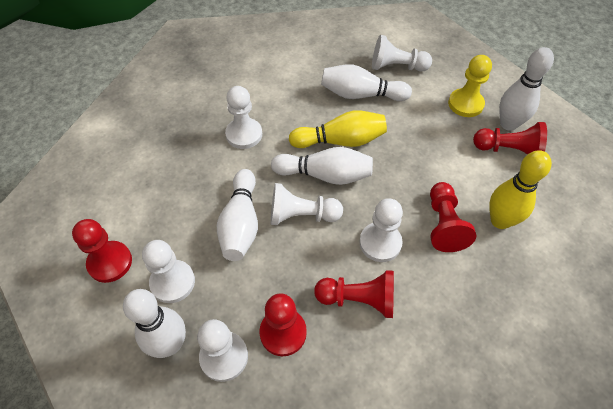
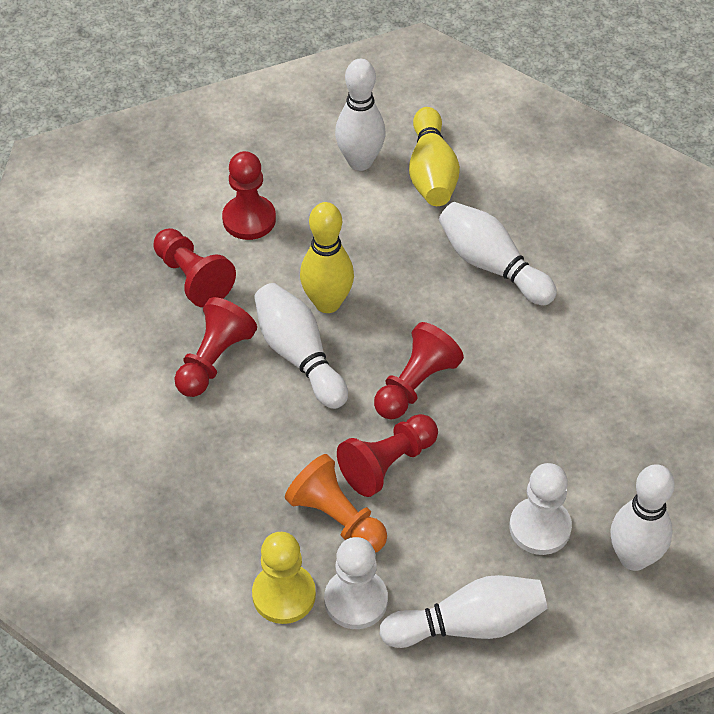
orange pawn: none = 0 -> [285,454,387,553] = 1
white pawn: [142,240,195,303] [197,319,248,382] [225,86,262,149] [271,183,343,225] [359,198,403,262] [372,35,432,72] = 6 -> [324,537,388,629] [510,463,572,555] = 2

